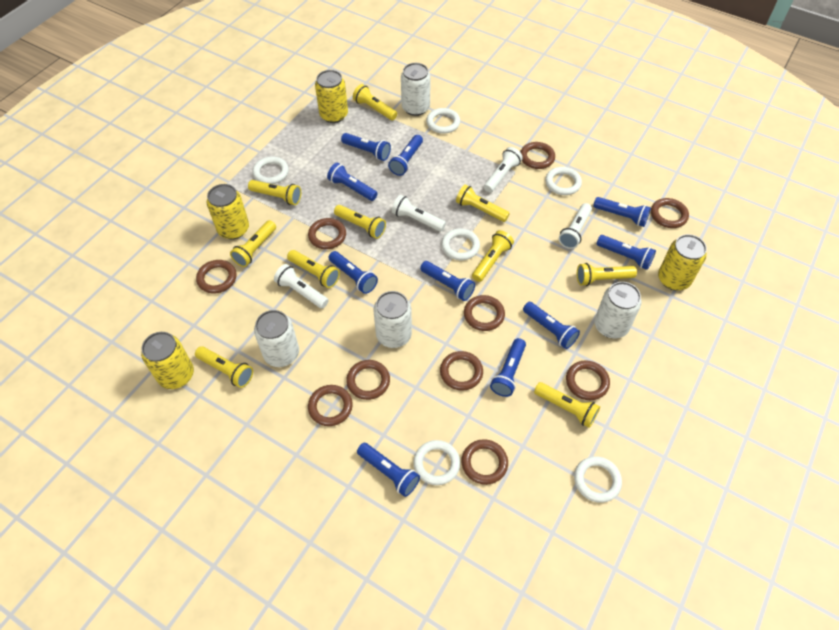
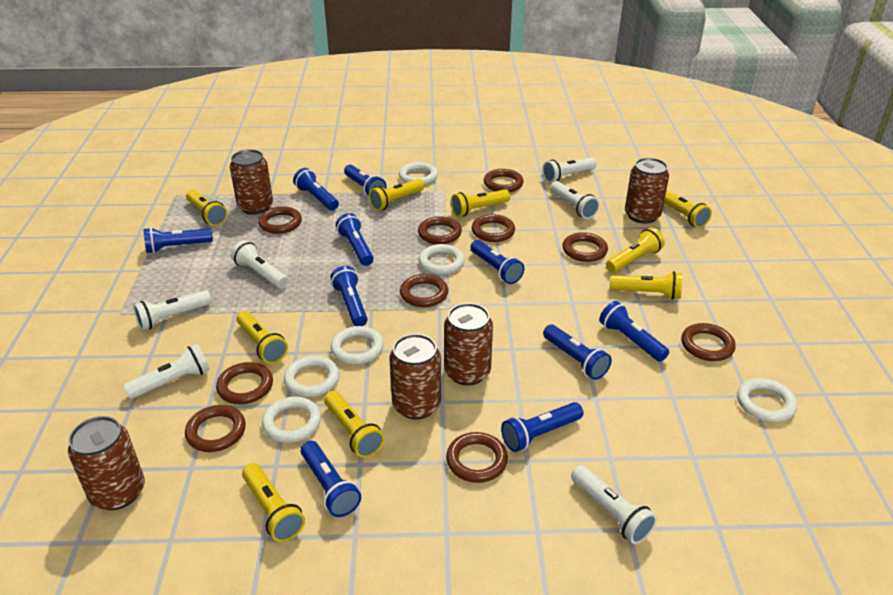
brown can: none = 0 -> [68,416,145,510] [230,149,273,215] [389,334,441,420] [444,303,493,385] [625,158,669,224] = 5
white can: [254,310,299,367] [373,291,412,348] [401,63,431,116] [594,282,641,338] = 4 -> none = 0
white flashlight: [274,264,329,309] [392,195,446,231] [484,147,523,193] [559,203,592,249] = 4 -> [123,344,210,399] [133,290,212,330] [231,240,288,288] [542,157,596,183] [550,181,600,219] [571,465,657,544] = 6
yellow can: [141,332,194,389] [207,184,249,239] [315,70,348,123] [658,234,707,291] = 4 -> none = 0
yellow flashlight: [195,346,253,388] [230,220,276,267] [248,180,301,205] [287,250,340,288] [334,205,386,239] [353,84,397,120] [456,184,510,222] [472,230,514,282] [534,382,600,428] [577,263,637,286] = 10 -> [186,190,228,226] [236,311,288,364] [242,463,305,542] [324,391,384,458] [368,179,424,211] [451,189,510,217] [606,227,665,272] [610,271,682,300] [664,190,712,228] = 9

